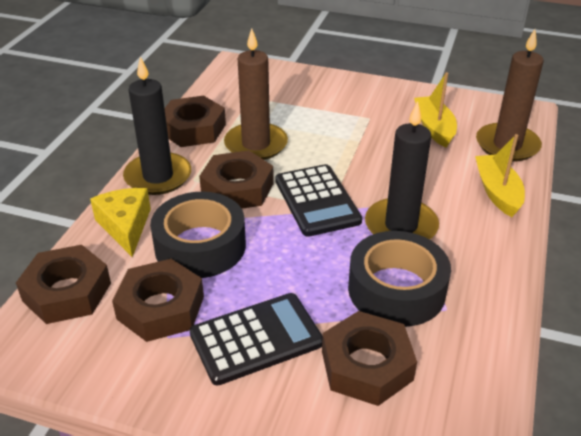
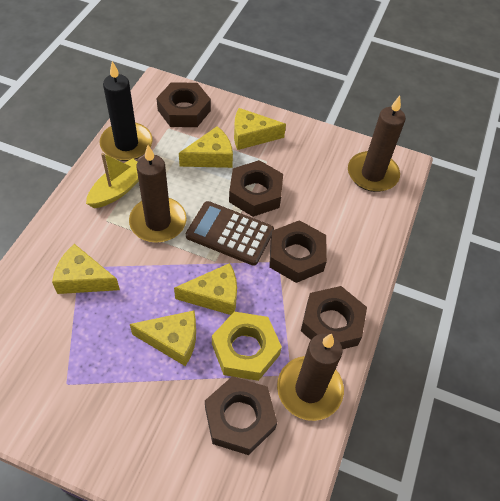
black calculator: [190,293,323,386] [275,164,362,237] = 2 -> none = 0
black candle: [123,57,191,195] [365,101,439,239] = 2 -> [100,61,152,161] = 1
black tape: [150,192,246,278] [348,231,451,327] = 2 -> none = 0
brown calculator: none = 0 -> [186,201,274,266] = 1
brown candle: [224,28,288,160] [476,29,544,162] = 2 -> [129,145,187,243] [277,334,344,421] [348,96,406,192] = 3
yellow boat: [414,72,457,148] [475,134,525,217] = 2 -> [86,153,139,208] = 1
yellow cheese: [90,188,151,257] = 1 -> [52,244,120,294] [130,311,196,366] [174,263,237,315] [179,126,233,168] [234,108,286,150] = 5
yellow nut: none = 0 -> [212,312,282,381] = 1

